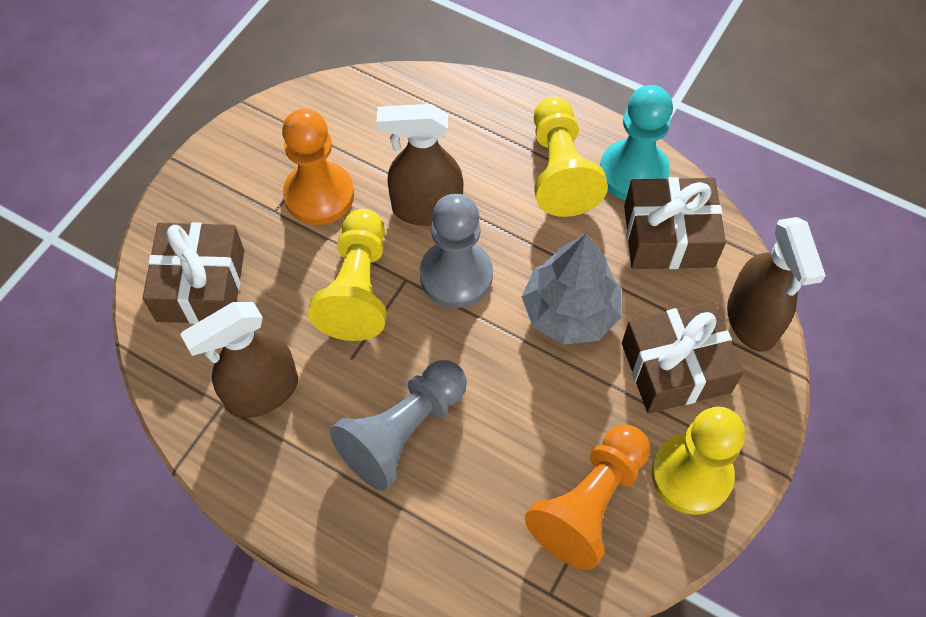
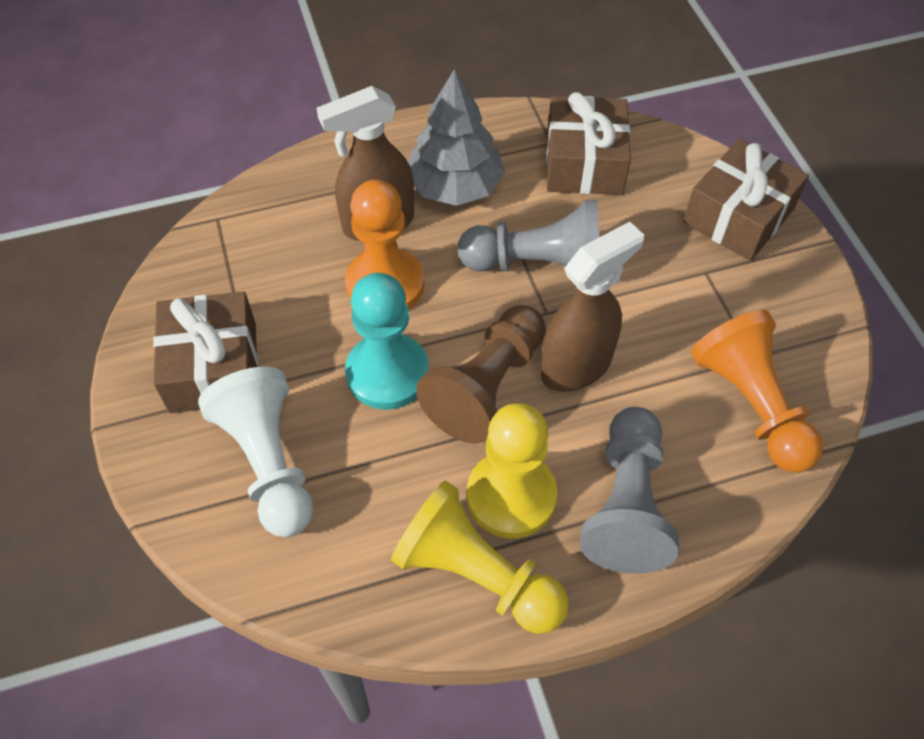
brown pawn: none = 0 -> [416,305,546,443] = 1
brown spray bottle: [180,302,298,418] [377,104,463,226] [727,217,826,352] = 3 -> [316,86,414,241] [541,222,644,392] = 2
white pawn: none = 0 -> [198,367,313,537] = 1
yellow pawn: [308,209,387,341] [534,96,608,217] [652,407,745,515] = 3 -> [391,481,569,634] [467,403,557,538] = 2

